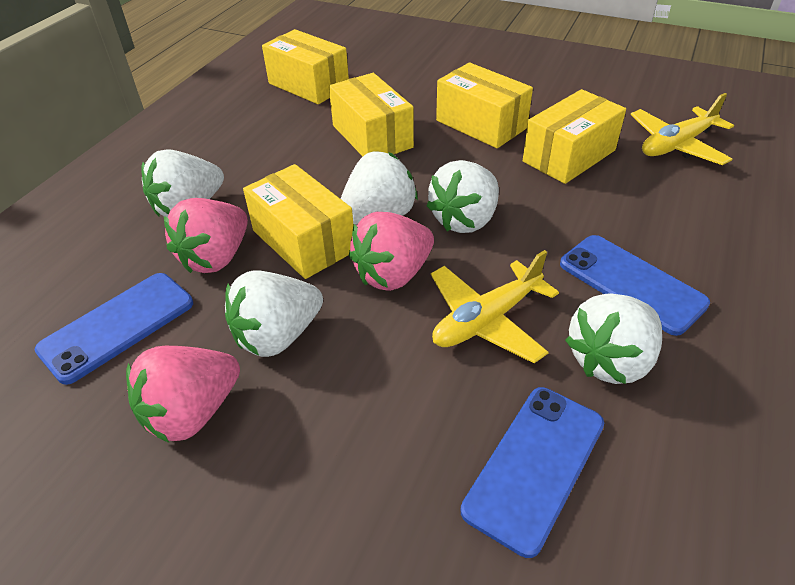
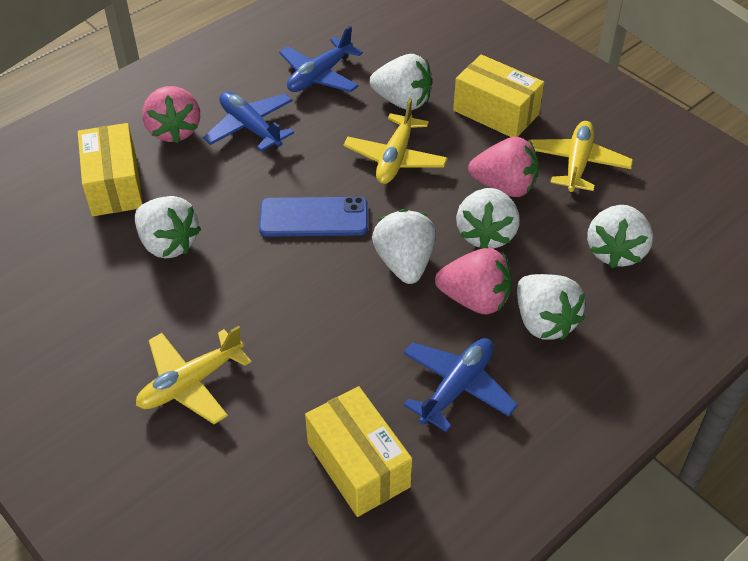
blue phone: [35,273,193,385] [461,387,604,558] [560,235,710,336] = 3 -> [259,197,368,237] = 1
blue plane: none = 0 -> [203,92,294,151] [279,26,363,92] [403,338,518,432] = 3
white strawberry: [141,149,224,217] [225,270,323,357] [341,152,418,225] [427,160,499,233] [565,293,662,384] = 5 -> [135,196,201,258] [369,54,433,110] [372,209,436,284] [456,188,520,249] [517,274,585,340] [587,205,653,268] = 6
yellow box: [243,164,353,279] [262,29,349,104] [329,73,414,157] [436,62,533,148] [523,89,626,184] = 5 -> [78,123,143,216] [305,386,412,517] [453,54,544,137] = 3
yellow plane: [431,250,559,363] [631,93,734,165] = 2 -> [136,326,251,424] [344,98,448,184] [528,121,633,193] = 3

